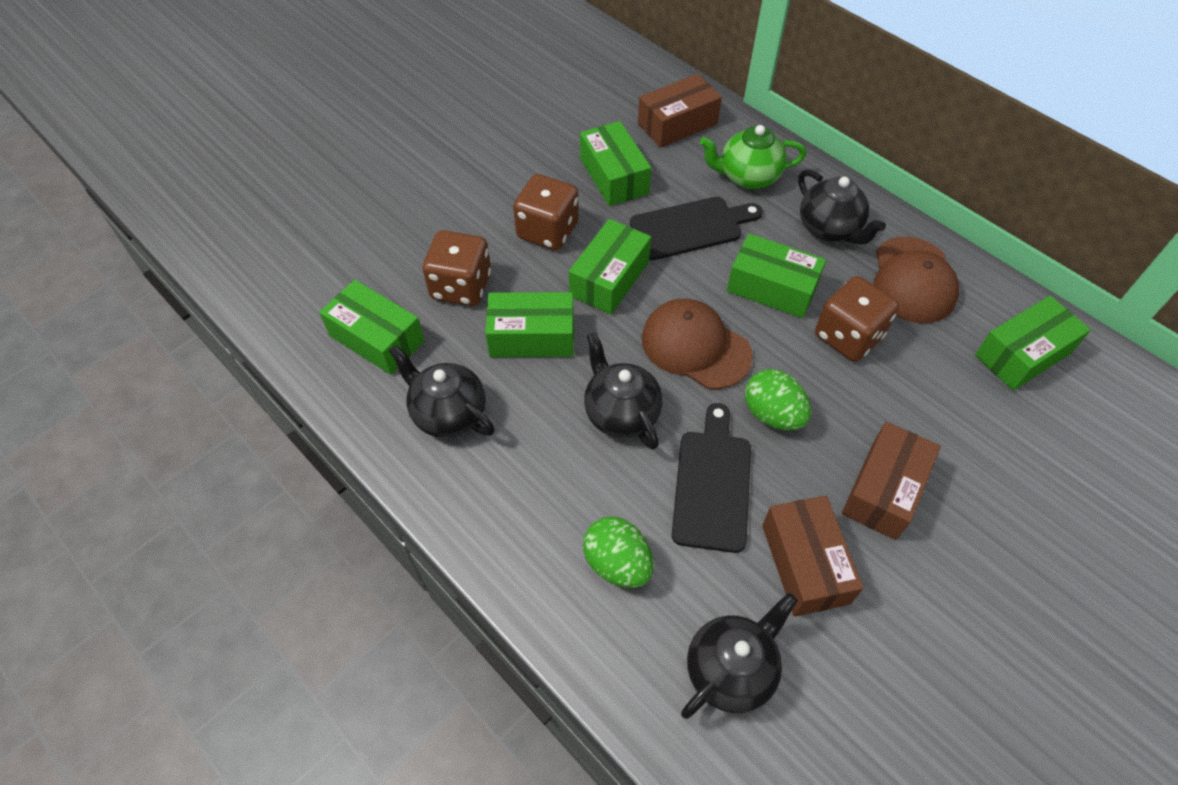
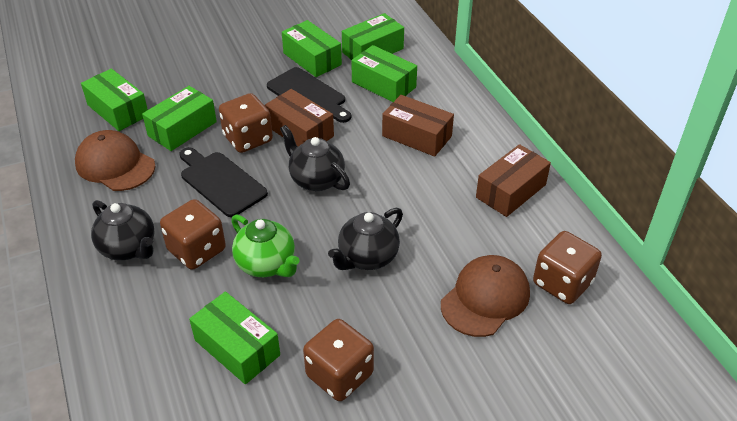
black teapot: [389,345,495,438] [584,332,662,450] [681,593,797,719] [798,169,886,245] = 4 -> [91,200,155,260] [280,125,350,191] [328,208,403,270] = 3
brown dice: [423,230,491,306] [513,174,579,250] [815,276,899,362] = 3 -> [160,199,226,270] [219,93,273,153] [303,319,374,401] [533,231,602,304] = 4
green egg: [583,516,653,588] [745,369,811,430] = 2 -> none = 0

